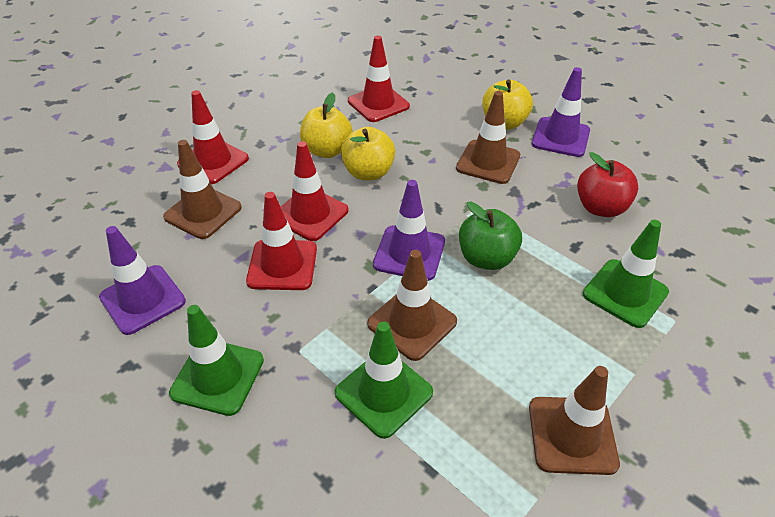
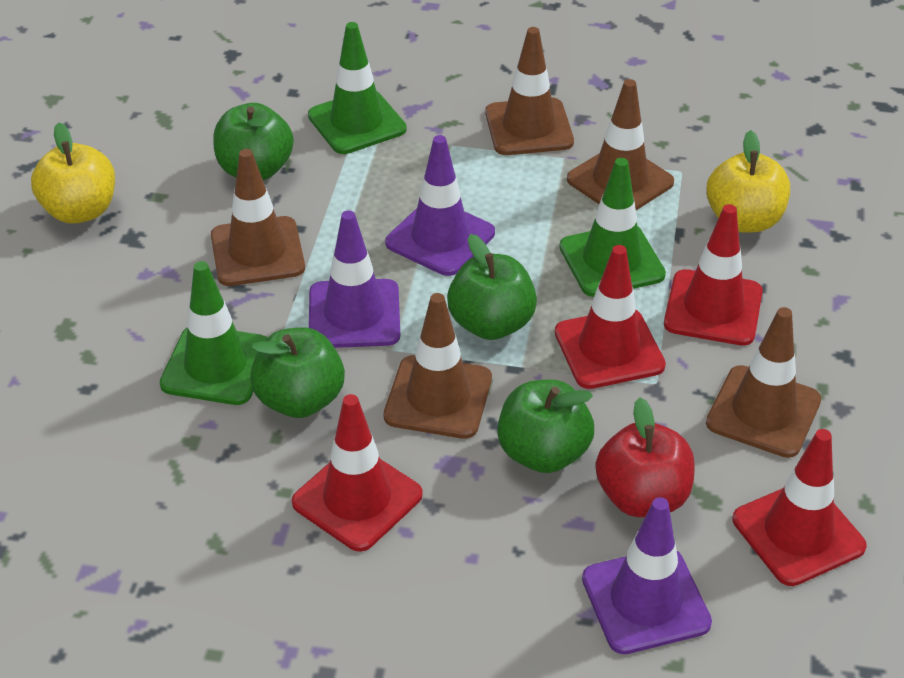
brown traffic cone: [163,140,242,239] [367,250,457,361] [456,91,520,184] [529,366,620,475] = 4 -> [211,149,305,286] [384,293,492,439] [485,27,574,155] [567,79,674,210] [706,307,821,458] = 5
green apple: [459,201,522,270] = 1 -> [213,103,294,181] [250,328,345,418] [447,234,537,340] [497,380,594,473] = 4
yellow apple: [300,92,353,158] [341,127,395,181] [483,79,533,130] = 3 -> [31,122,115,224] [706,130,790,233] = 2

